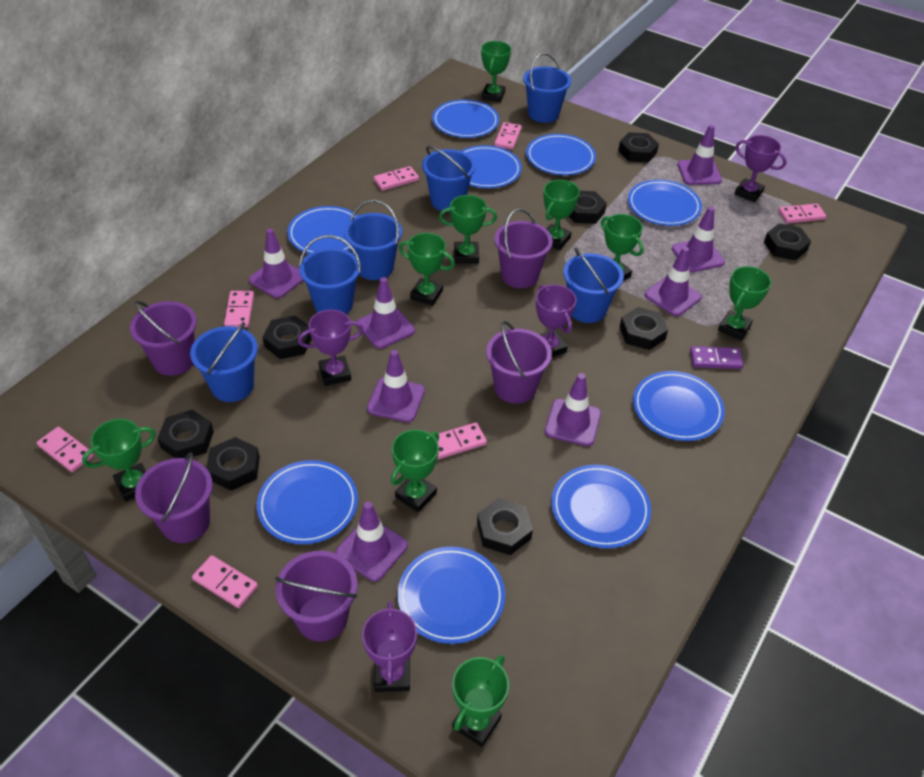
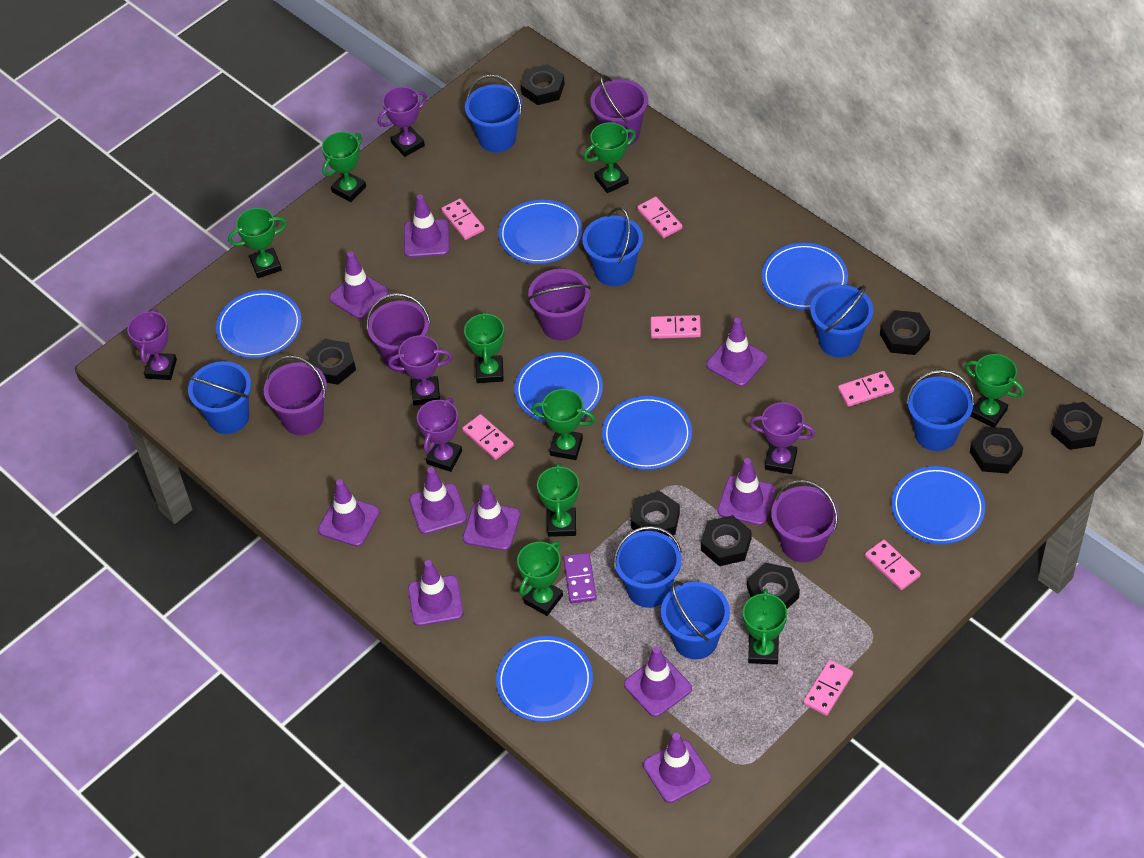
blue bucket: [190,322,258,402] [299,235,361,314] [344,200,402,280] [422,146,476,212] [523,53,571,123] [563,248,624,323] = 6 -> [188,361,251,434] [465,75,523,152] [582,207,643,286] [613,526,682,608] [661,581,730,660] [810,285,873,358] [906,370,974,451] = 7
blue plate: [257,460,358,544] [287,206,358,254] [398,547,505,644] [432,100,499,138] [461,145,522,188] [526,134,596,175] [551,465,651,548] [628,180,702,226] [633,371,725,441] = 9 -> [216,290,302,358] [496,636,593,722] [499,200,582,264] [515,352,603,423] [602,396,692,470] [762,243,848,310] [892,466,985,544] = 7
purple traffic cone: [249,228,304,298] [335,502,408,581] [357,277,415,349] [367,350,425,422] [545,373,601,446] [645,247,702,316] [672,206,725,272] [678,125,722,185] = 8 -> [318,479,380,547] [329,252,389,319] [404,194,449,258] [408,560,463,626] [409,467,467,534] [463,485,520,551] [624,647,692,717] [643,733,711,803] [706,318,767,386] [718,458,776,525] = 10
purple trophy: [298,310,364,386] [362,601,417,692] [536,285,576,358] [735,135,787,202] = 4 -> [127,309,177,380] [378,87,427,157] [388,335,452,405] [417,398,462,472] [750,402,815,474] = 5

